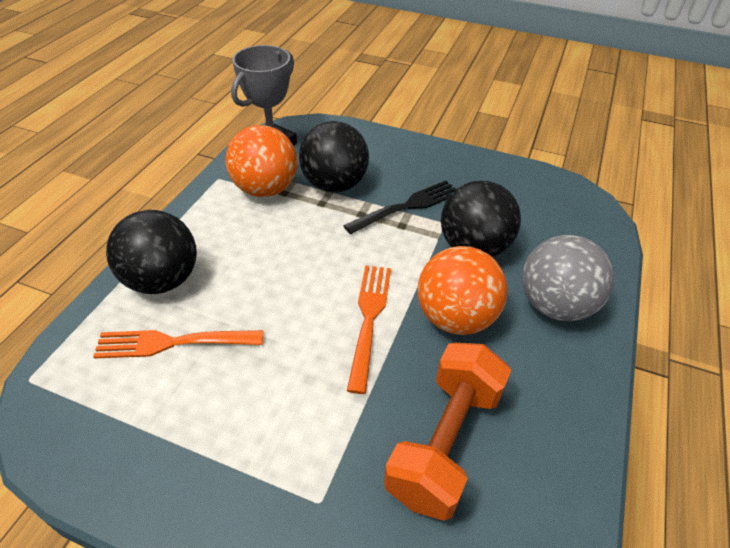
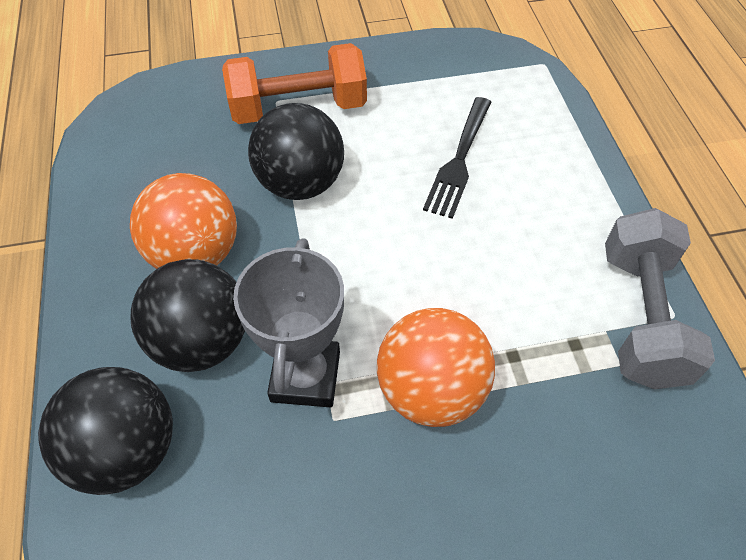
grey ball: [522,235,614,321] = 1 -> none = 0
grey dumbbell: none = 0 -> [605,208,715,389] = 1
orange fork: [93,330,264,359] [347,265,391,394] = 2 -> none = 0

